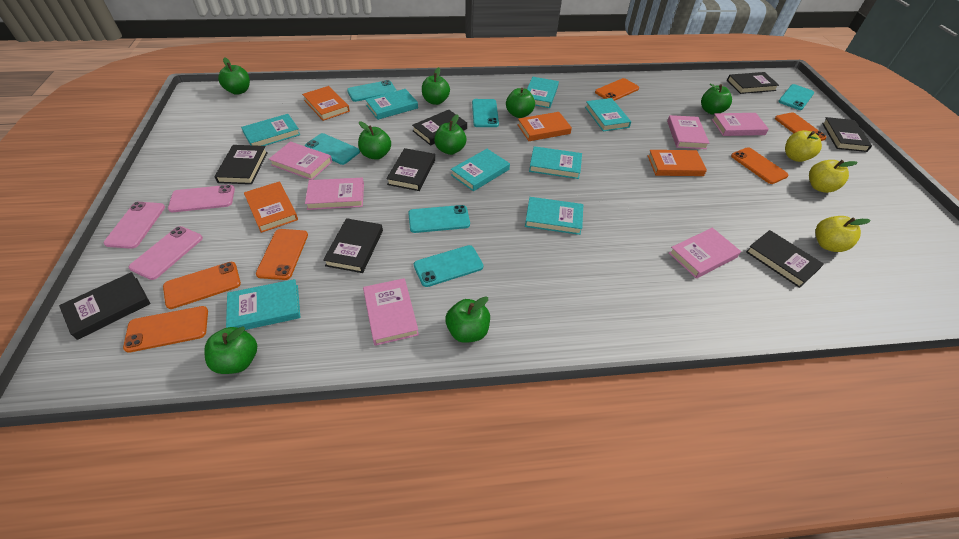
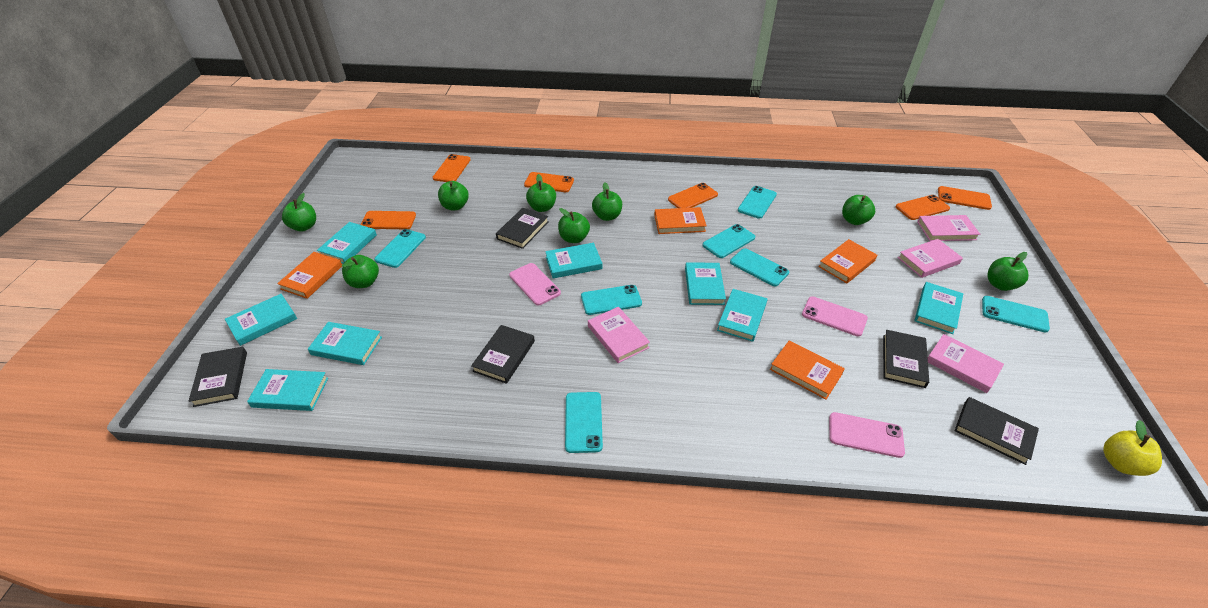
black book: [59,272,151,340] [214,145,268,184] [323,218,383,273] [386,148,435,191] [412,110,467,145] [727,72,779,94] [746,230,824,288] [822,117,872,152] = 8 -> [189,347,247,407] [471,325,535,384] [496,208,549,249] [883,330,929,388] [955,397,1039,465] = 5
pink book: [269,141,332,180] [305,178,364,210] [363,278,419,346] [667,115,709,149] [669,228,741,279] [712,113,769,136] = 6 -> [588,307,650,363] [897,239,963,278] [917,215,980,241] [928,334,1004,393] = 4
turquoise phone: [305,133,360,165] [347,80,396,102] [408,205,470,233] [414,245,483,287] [472,99,499,127] [778,84,814,110] = 6 -> [374,229,426,268] [565,392,603,453] [581,285,642,315] [703,224,755,258] [730,248,789,286] [738,186,777,219] [982,296,1050,333] = 7
yellow apple: [785,130,822,162] [809,160,858,193] [815,216,871,252] = 3 -> [1103,420,1162,476] = 1

